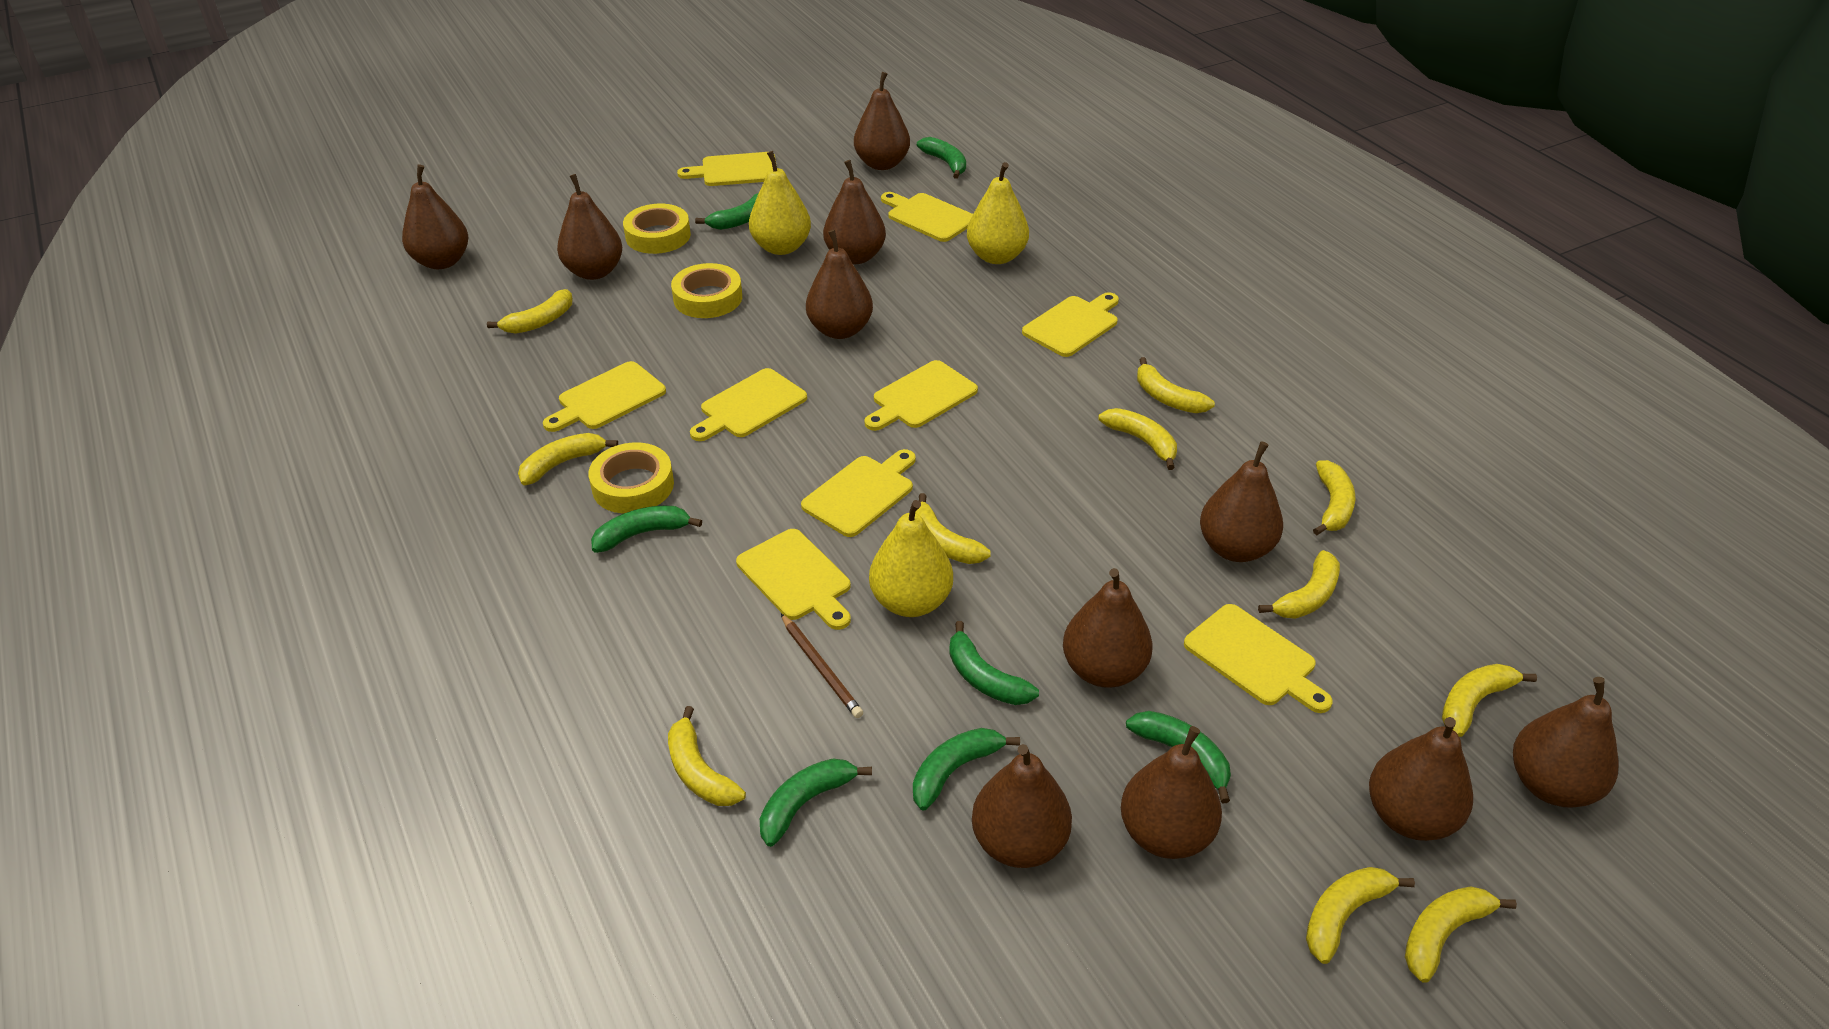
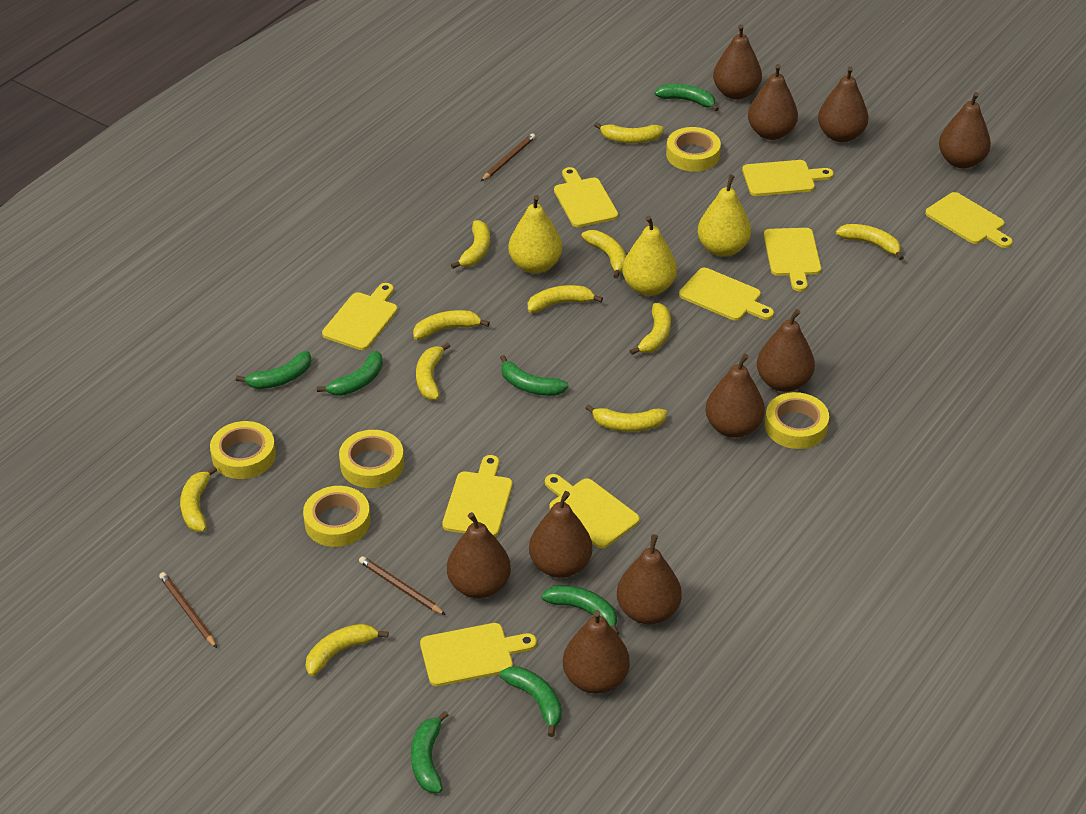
brown pear: [402,164,468,269] [557,174,622,280] [806,230,873,339] [823,160,886,264] [854,72,910,170] [972,744,1072,868] [1063,568,1153,688] [1121,726,1222,859] [1200,441,1283,562] [1369,717,1473,841] [1513,677,1618,808] = 11 -> [447,512,511,598] [529,491,592,578] [563,610,630,694] [617,534,682,624] [705,354,765,438] [713,24,762,100] [748,64,798,140] [757,309,815,392] [818,66,868,142] [939,92,991,168] = 10
brown pencil: [781,614,863,718] = 1 -> [159,572,217,648] [359,556,446,615] [481,134,535,181] = 3
yellow tape: [589,443,674,514] [623,204,691,254] [671,263,742,318] = 3 -> [210,421,276,479] [303,486,370,547] [339,430,404,488] [666,127,721,172] [765,392,829,449] = 5

